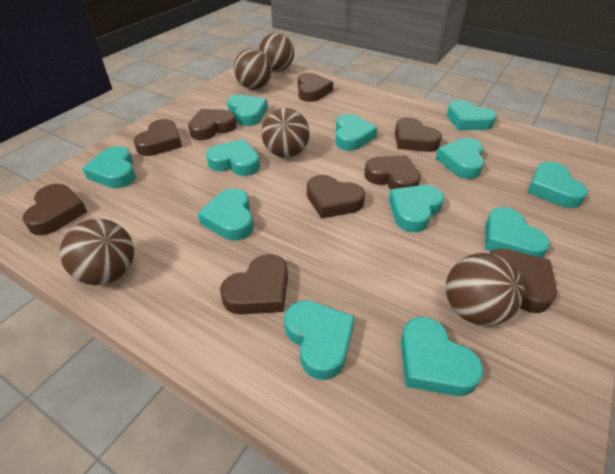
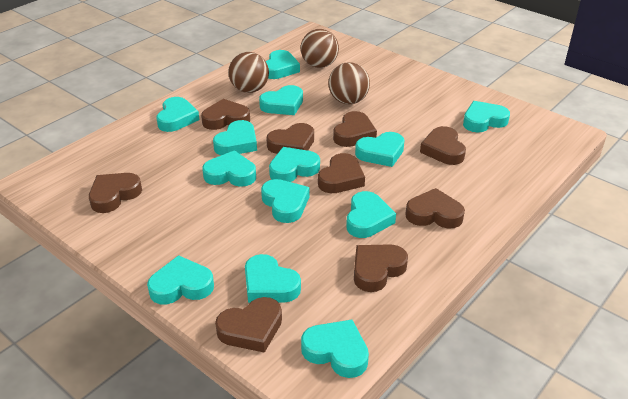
brown ball: [60,219,134,285] [234,48,272,90] [259,32,294,72] [261,108,310,158] [446,253,524,326] = 5 -> [228,52,269,93] [301,29,339,68] [328,62,370,104] = 3
turquoise heart: [82,146,136,188] [198,188,254,240] [206,139,260,176] [227,94,268,126] [284,300,355,380] [336,114,378,151] [389,185,445,232] [401,317,484,396] [436,138,485,179] [447,100,497,130] [485,207,551,258] [527,162,588,208] = 12 -> [147,255,214,304] [156,97,199,132] [202,151,256,187] [213,120,257,155] [245,254,301,303] [259,85,303,115] [261,179,310,223] [266,50,300,79] [269,147,320,182] [301,319,369,378] [346,191,396,238] [355,132,405,167] [463,101,510,133] = 13

